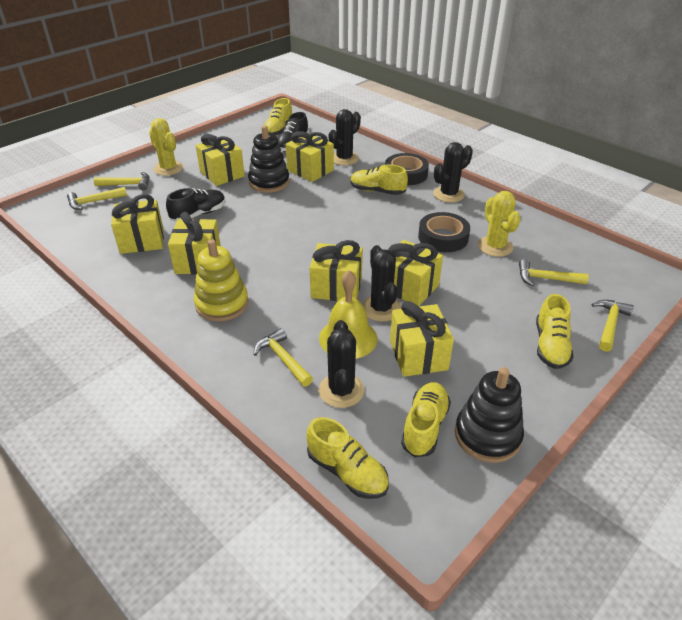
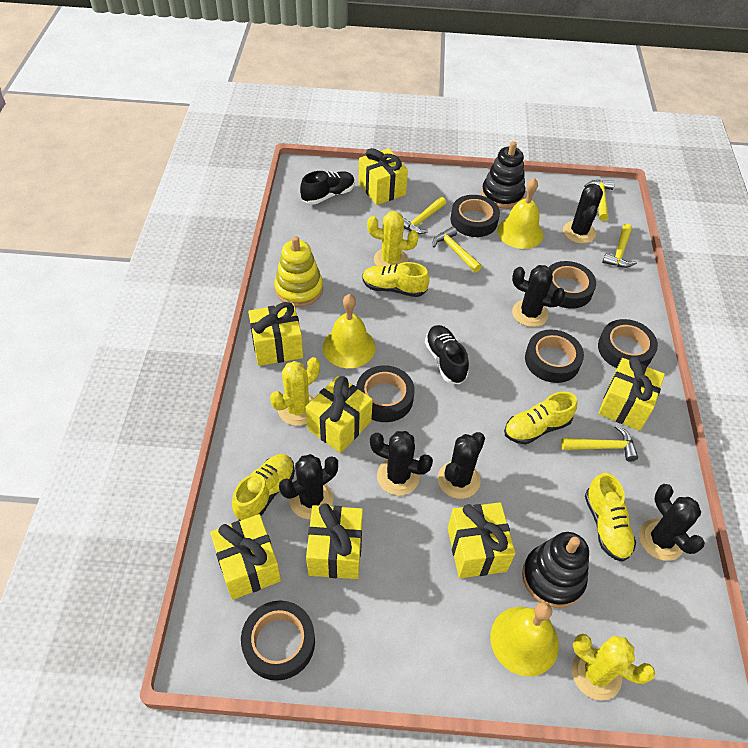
black cactus: [319,320,365,408] [329,109,361,165] [362,245,401,321] [433,142,473,202] = 4 -> [279,454,338,519] [370,431,433,495] [438,432,485,499] [512,265,565,327] [563,184,603,244] [639,484,705,561] = 6
black tape: [385,153,429,185] [418,212,470,252] = 2 -> [241,600,315,681] [356,365,415,422] [451,195,500,237] [525,329,584,383] [547,261,596,309] [598,319,658,368] = 6
yellow bell: [319,270,377,359] = 1 -> [323,294,375,368] [490,602,559,677] [497,178,543,249] = 3
yellow cactus: [149,118,183,176] [478,191,521,257] = 2 -> [270,357,320,426] [367,211,419,266] [572,634,655,700] = 3
yellow shoe: [265,98,292,136] [306,417,389,499] [351,165,408,195] [401,382,451,457] [536,294,573,369] = 5 -> [232,454,295,521] [362,262,429,297] [504,391,577,445] [585,473,636,562] = 4

